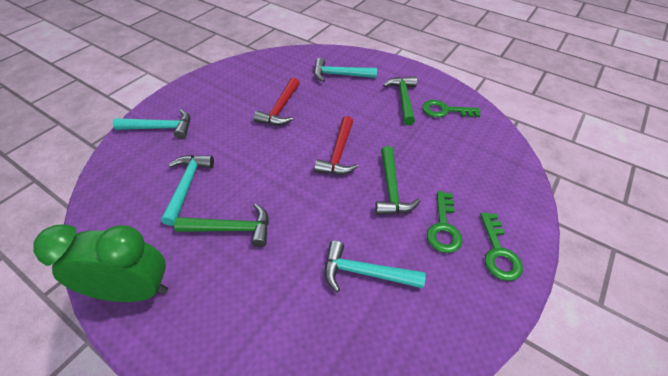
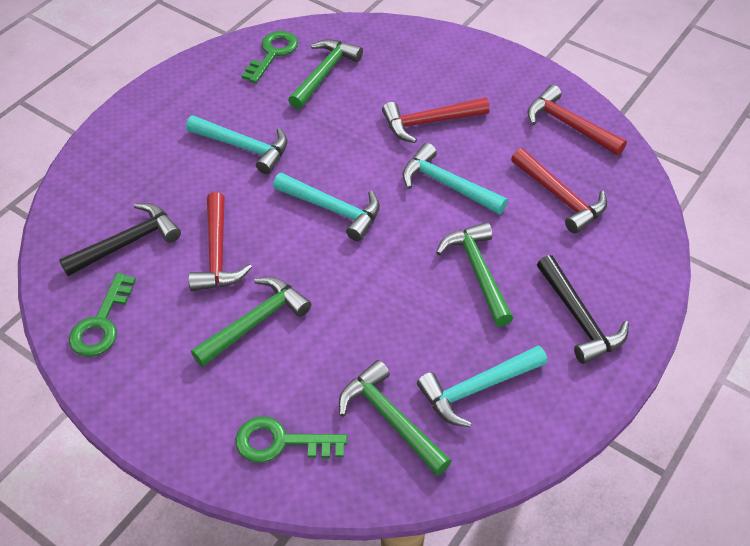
black hammer: none = 0 -> [59,203,181,276] [537,255,629,364] = 2
green clock: [33,224,168,302] = 1 -> none = 0
green hammer: [174,203,269,247] [375,146,420,215] [383,76,417,125] = 3 -> [191,277,311,367] [288,39,363,109] [339,360,452,475] [436,222,513,326] = 4
red hammer: [254,77,299,125] [314,116,358,175] = 2 -> [188,192,252,291] [382,97,490,143] [511,148,607,234] [527,85,627,155] = 4

